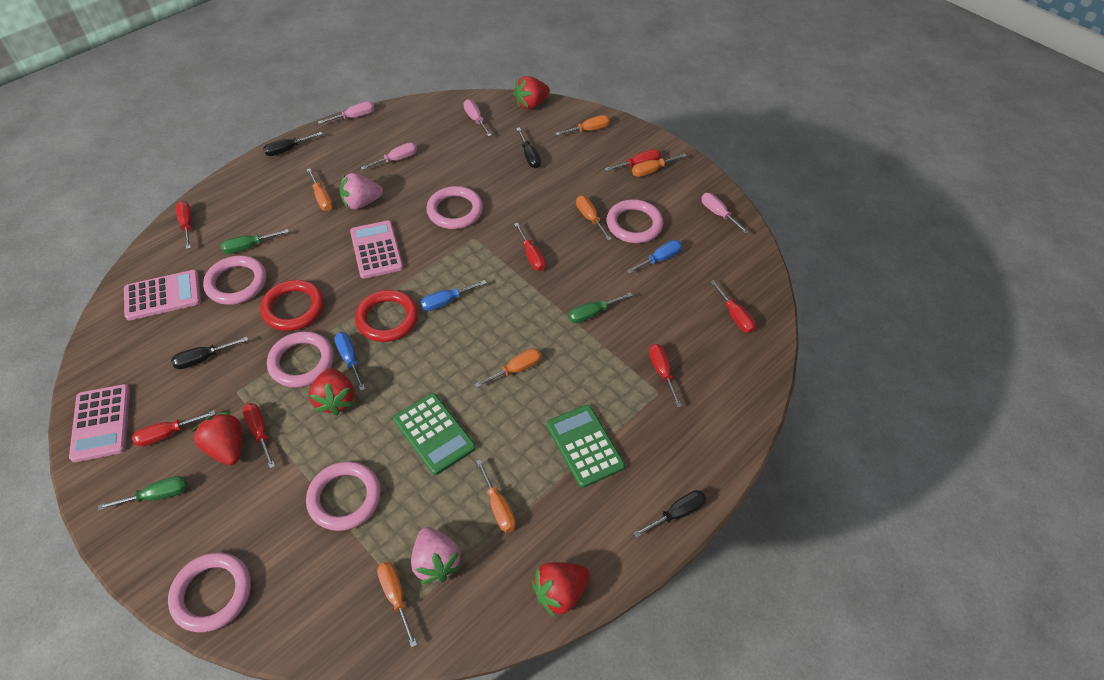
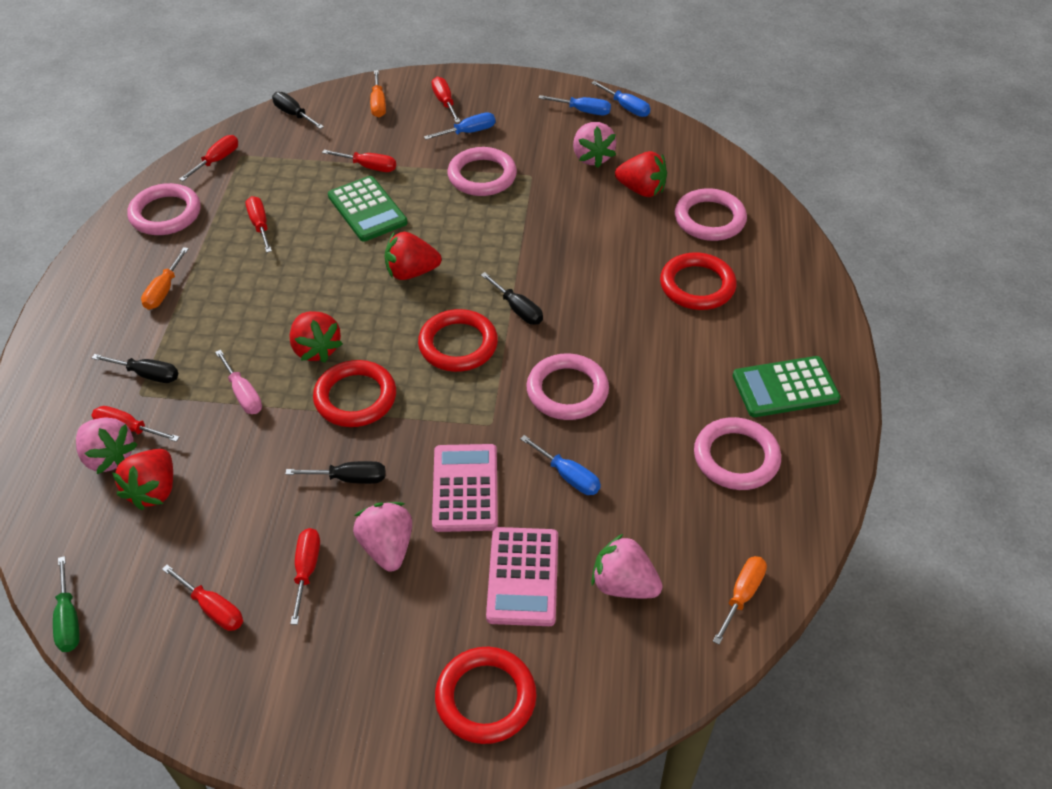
blue screwdriver: [334,332,365,391] [421,280,487,311] [627,240,682,274] = 3 -> [424,112,495,140] [520,435,601,495] [539,95,611,115] [591,81,651,117] = 4
green screwdriver: [98,476,188,510] [220,229,289,254] [568,292,633,323] = 3 -> [53,556,80,652] = 1
orange screwdriver: [307,169,333,211] [377,562,417,648] [475,348,542,388] [476,459,516,532] [555,115,610,136] [576,195,612,241] [632,153,686,177] = 7 -> [141,247,189,310] [370,70,386,117] [713,556,767,645] = 3
pink calculator: [69,384,130,462] [124,270,201,321] [350,220,403,279] = 3 -> [432,444,498,532] [486,527,558,626] = 2
pink ring: [168,552,251,632] [203,255,266,305] [267,331,334,388] [306,461,381,531] [426,186,483,229] [606,199,663,243] = 6 -> [127,183,201,235] [448,147,517,196] [526,353,609,420] [675,188,747,241] [694,417,781,490] = 5
pink screwdriver: [318,101,374,124] [361,143,417,170] [463,99,492,137] [701,193,749,234] = 4 -> [215,350,262,414] = 1
pink strawberry: [340,173,383,209] [411,527,462,584] = 2 -> [76,418,138,474] [353,502,412,571] [573,122,616,168] [591,534,663,598] = 4
red ring: [260,280,324,331] [355,290,418,342] = 2 -> [313,360,396,427] [418,309,498,372] [435,647,537,744] [660,252,737,310] = 4

